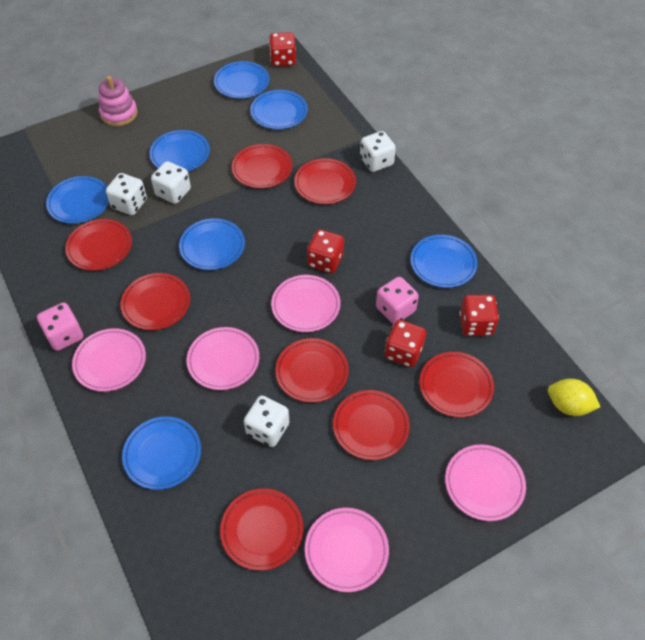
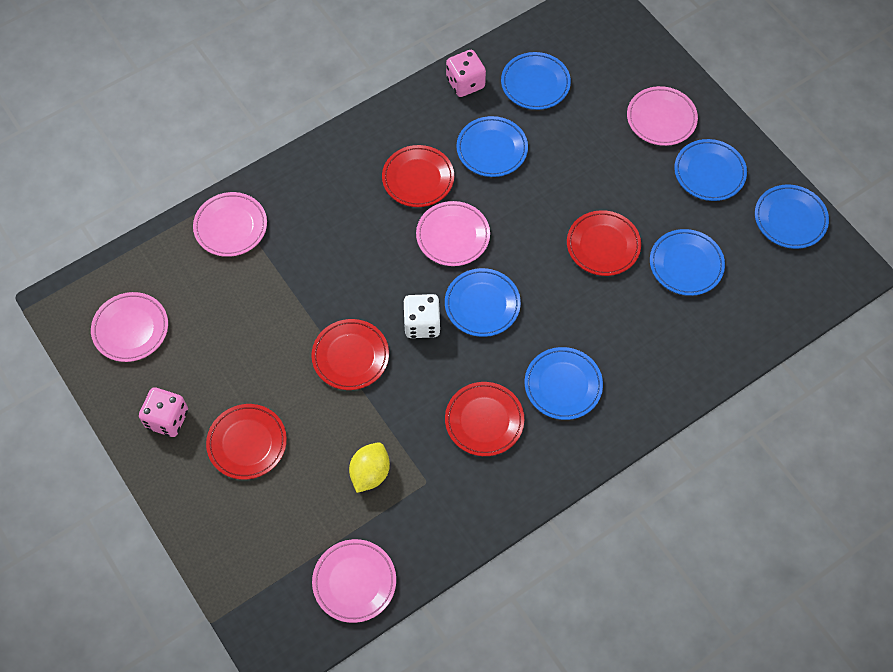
pink stacking toy: [99,76,138,126] = 1 -> none = 0
red dice: [269,32,296,67] [307,229,344,273] [385,320,426,367] [460,295,499,336] = 4 -> none = 0
red plate: [65,219,132,271] [121,273,190,330] [220,488,303,571] [232,144,293,188] [275,338,349,403] [294,158,356,204] [333,390,410,460] [420,352,494,418] = 8 -> [206,404,287,480] [311,319,389,390] [382,145,454,207] [445,382,524,456] [567,210,641,276] = 5
white dice: [106,173,147,215] [151,161,191,204] [244,396,289,447] [360,131,396,172] = 4 -> [404,294,441,338] = 1

